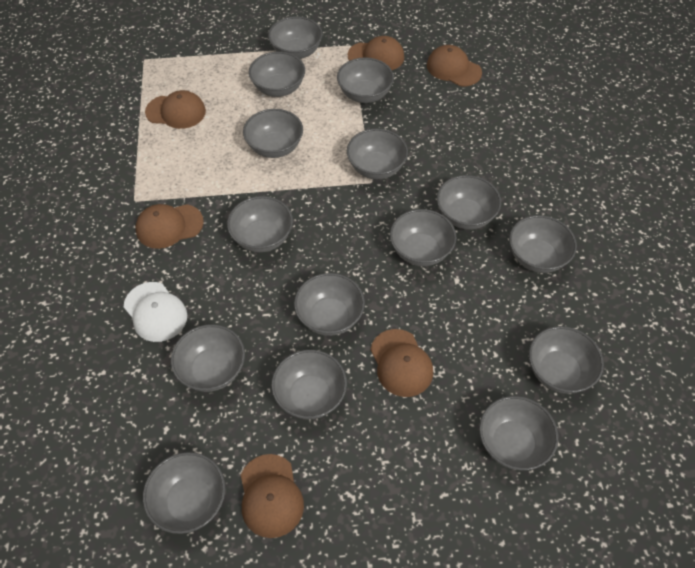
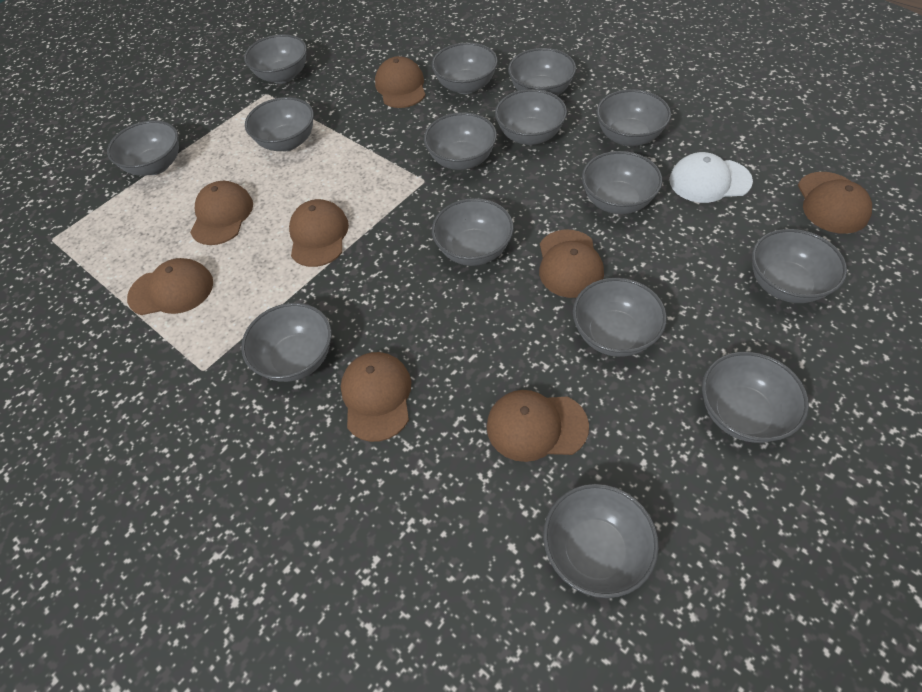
brown cap: [136,204,204,249] [145,90,206,129] [241,454,304,538] [348,36,404,70] [370,329,433,397] [427,45,482,86] = 6 -> [127,258,213,315] [190,181,253,245] [289,199,349,267] [341,352,411,442] [375,56,426,108] [487,390,589,462] [539,230,604,298] [798,172,872,234] = 8

